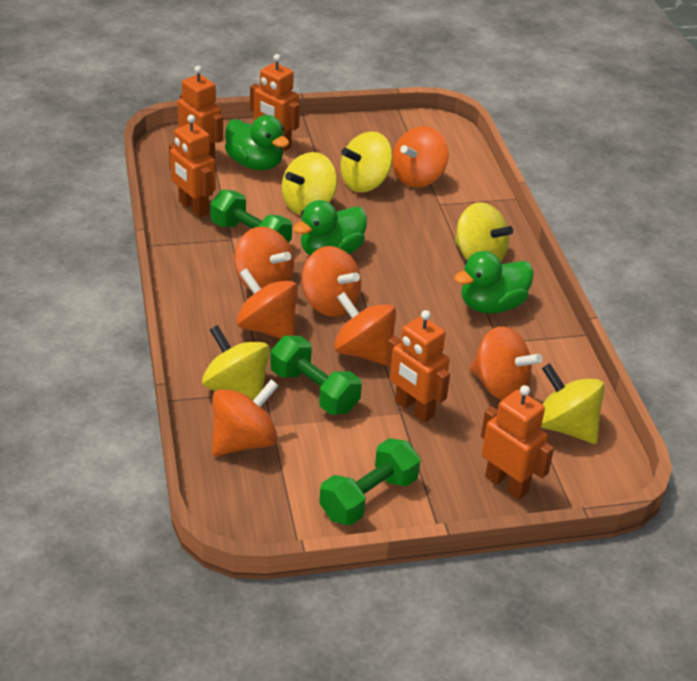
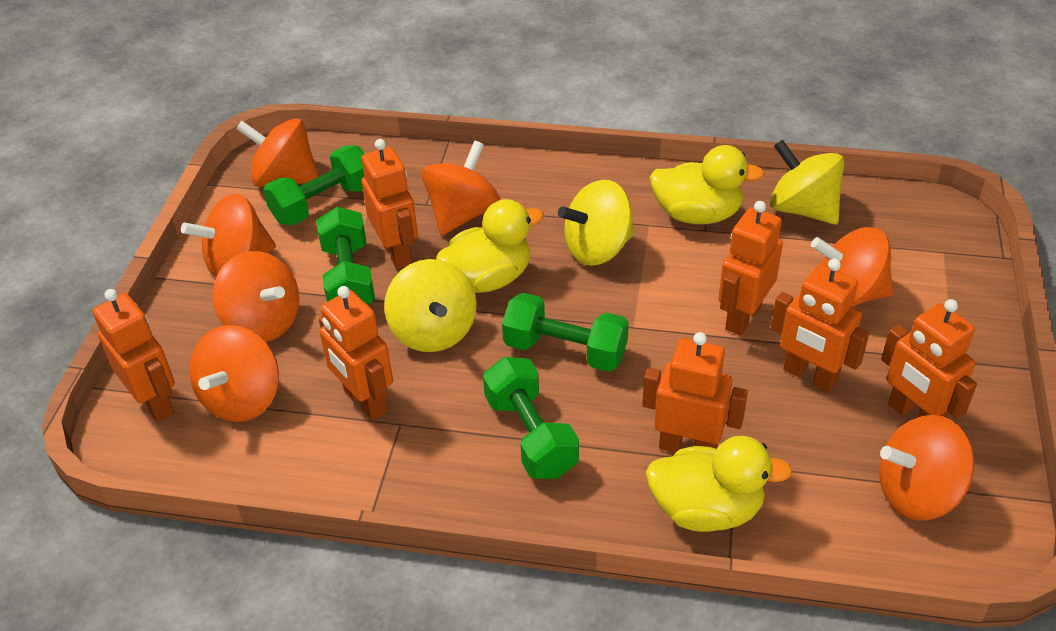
green duck: [225,115,289,170] [293,200,367,255] [454,251,534,313] = 3 -> none = 0
green dumbbell: [210,189,292,243] [270,336,362,415] [319,438,421,525] = 3 -> [263,146,364,225] [316,206,375,305] [483,357,579,479] [502,293,629,371] = 4
orange robot: [169,115,215,218] [178,66,223,159] [250,54,300,151] [386,310,450,422] [481,385,554,500] = 5 -> [92,289,175,422] [319,286,393,421] [361,139,418,270] [642,332,748,453] [718,201,783,336] [771,258,869,392] [881,299,977,419] = 7
yellow duck: none = 0 -> [436,199,544,293] [646,436,793,532] [650,145,764,224] = 3
yellow spinning top: [202,325,270,400] [282,152,337,215] [340,131,393,192] [455,202,513,262] [541,363,605,444] = 5 -> [384,259,477,352] [558,180,635,266] [770,139,844,225] = 3

